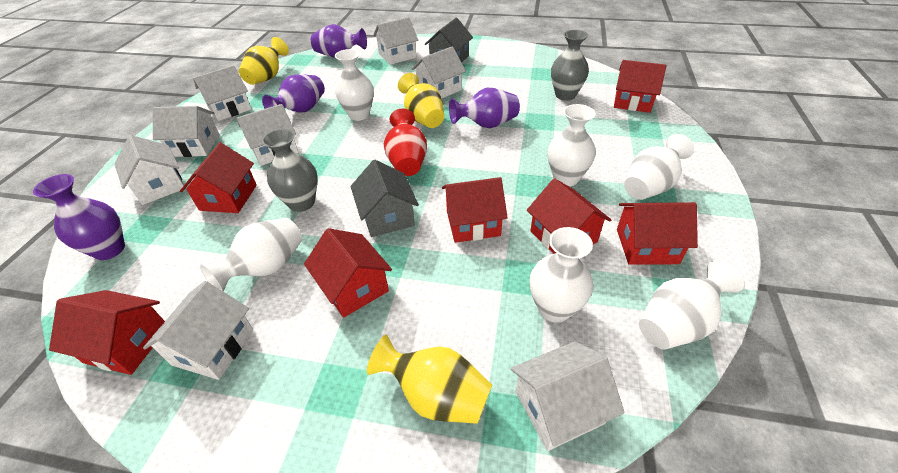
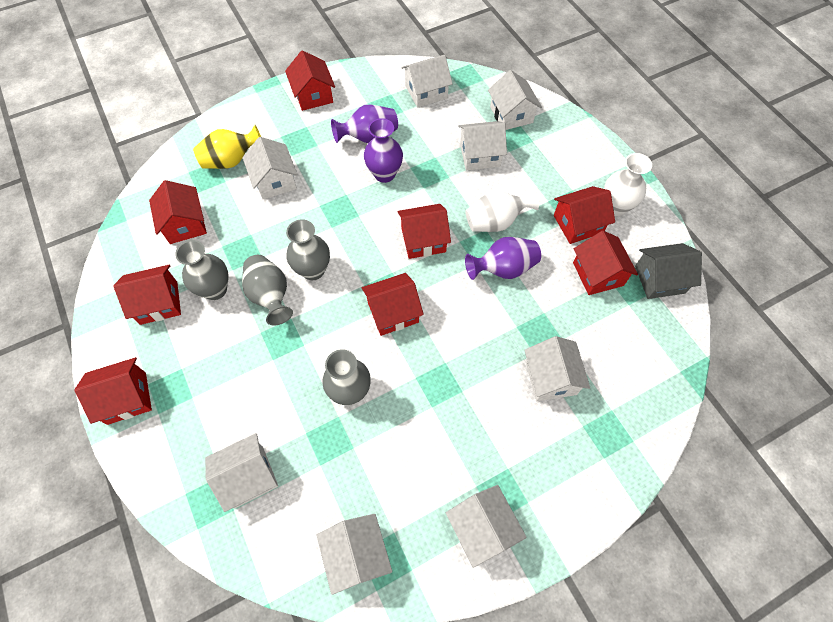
grey house: [350,160,419,237] [425,18,473,63] = 2 -> [635,243,702,299] = 1
grey vase: [262,129,318,212] [551,30,589,101] = 2 -> [175,240,229,300] [242,255,293,326] [286,219,330,280] [322,349,371,405] = 4
purple vase: [33,174,125,260] [262,74,325,113] [311,24,367,58] [449,88,520,128] = 4 -> [331,105,398,143] [364,118,403,183] [465,237,541,280] = 3
red house: [49,290,165,375] [180,142,257,213] [304,228,392,318] [442,177,508,243] [527,178,611,254] [614,60,667,113] [617,202,698,265] = 7 -> [74,357,152,425] [113,265,181,325] [149,180,207,244] [285,50,335,111] [362,273,424,336] [397,204,451,259] [554,186,615,244] [573,231,638,295] = 8
red vase: [384,109,427,176] = 1 -> none = 0
white vase: [200,218,302,292] [335,49,374,121] [530,227,593,323] [548,104,596,187] [624,134,694,200] [639,260,744,350] = 6 -> [465,186,539,232] [604,153,652,216] = 2
yellow vase: [239,37,289,85] [367,335,492,424] [398,73,444,128] = 3 -> [193,125,261,169] = 1

